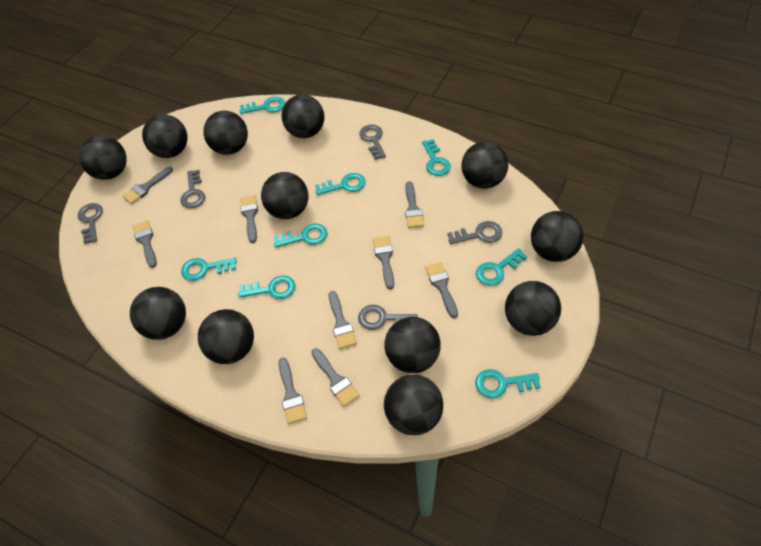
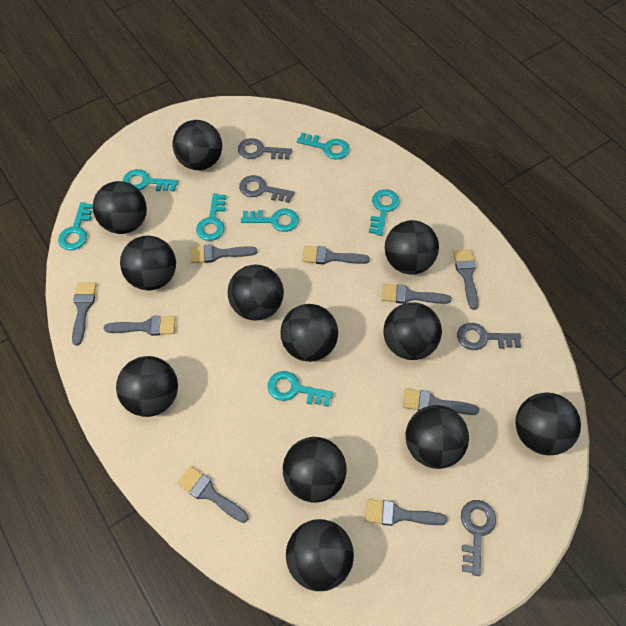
grey key: [78,203,103,244] [180,170,205,208] [358,305,418,330] [359,125,386,160] [447,221,503,244] = 5 -> [238,138,292,160] [239,175,294,203] [457,323,521,350] [461,500,496,576] = 4
turquoise key: [181,258,237,281] [238,275,295,299] [240,97,285,114] [274,224,327,248] [315,173,366,195] [422,139,451,176] [475,369,541,398] [476,248,527,286] = 8 -> [58,202,93,250] [123,169,178,192] [196,193,226,241] [241,209,299,232] [268,371,333,407] [297,133,350,159] [369,189,400,236] = 7

